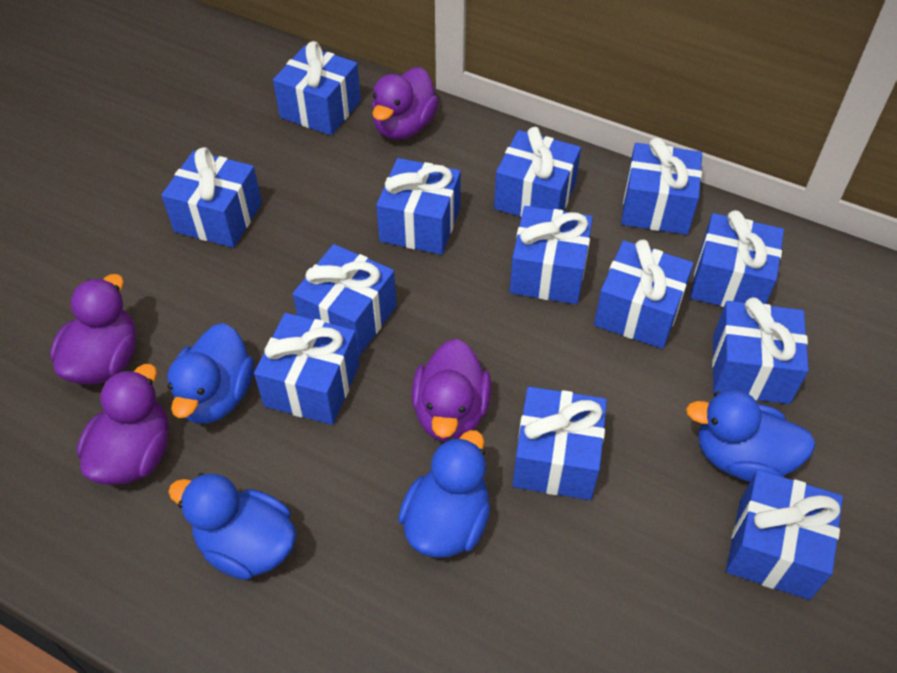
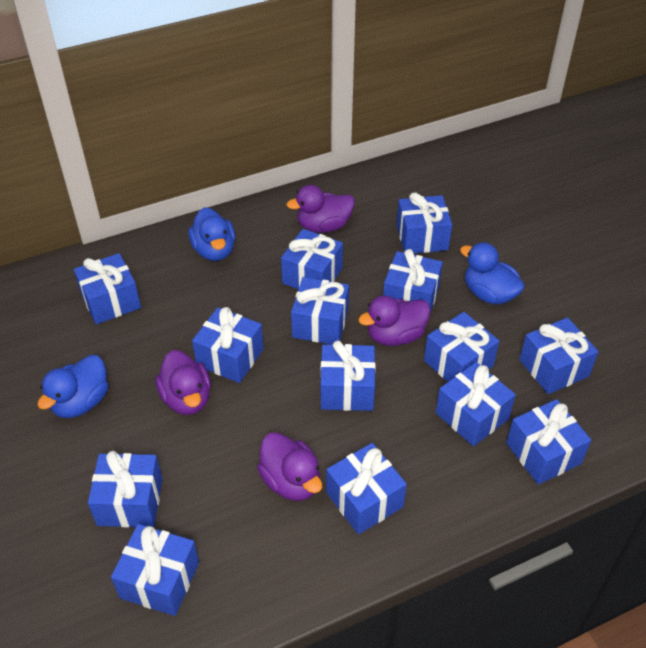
blue duck: [167,323,254,424] [168,473,296,580] [398,430,491,558] [686,390,816,482] = 4 -> [37,355,108,418] [188,207,235,261] [460,242,525,305] = 3
blue gift: [161,147,262,248] [254,313,360,425] [273,41,361,135] [293,244,397,356] [376,158,461,255] [494,127,581,217] [510,206,593,304] [513,386,607,500] [594,239,694,349] [621,138,702,235] [690,210,784,307] [712,297,809,404] [726,470,843,600] = 13 -> [74,253,141,324] [88,451,162,527] [111,524,199,616] [192,307,264,383] [281,229,343,289] [291,277,349,345] [321,341,376,411] [326,443,407,535] [383,249,443,313] [397,192,452,253] [424,312,499,382] [436,362,516,446] [506,399,591,485] [519,317,599,394] = 14

